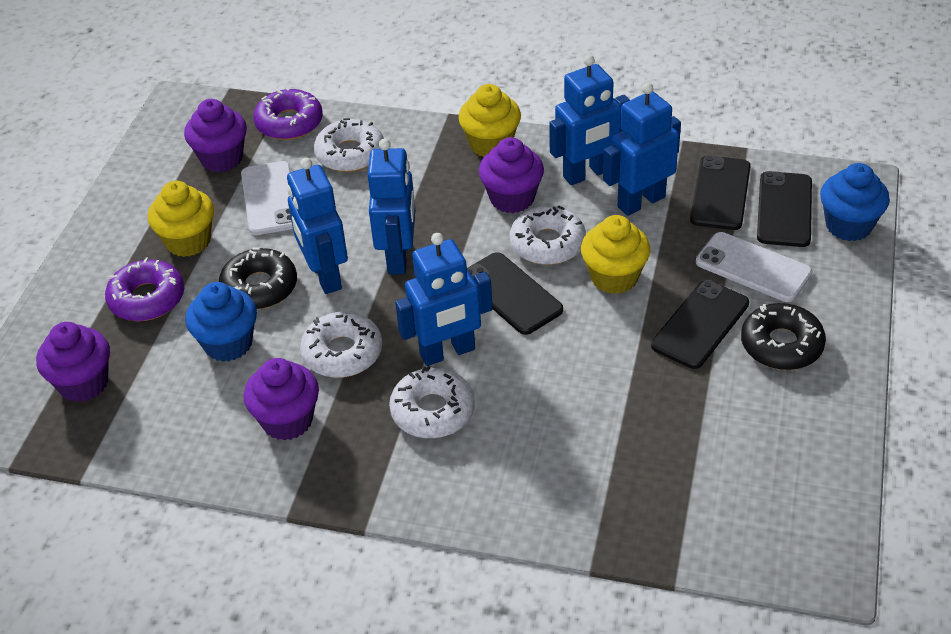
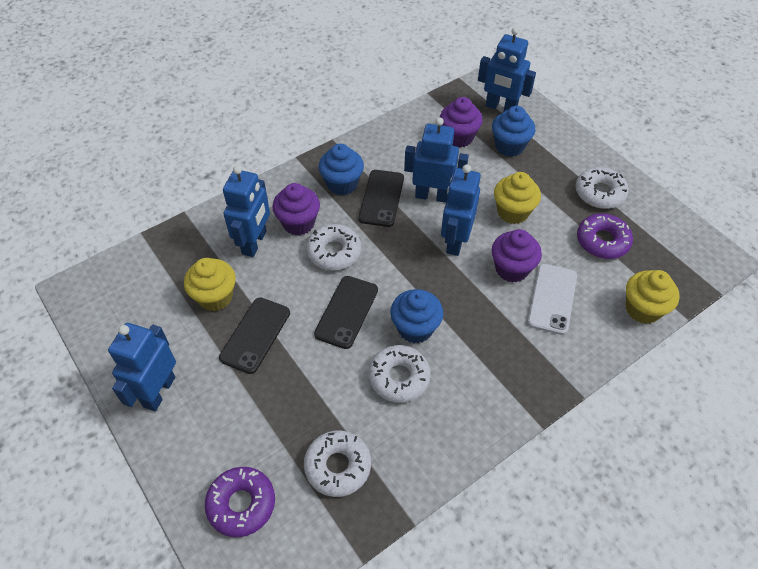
black donut: [219,247,297,309] [741,303,826,370] = 2 -> none = 0
black phone: [467,252,563,335] [651,280,749,369] [690,155,751,230] [757,171,812,247] = 4 -> [219,297,290,374] [314,276,378,349] [359,170,404,227] = 3
blue cupcake: [185,282,257,362] [820,163,890,241] = 2 -> [319,144,364,195] [390,289,443,343] [492,106,535,157] = 3
purple cupcake: [36,322,110,402] [184,99,247,172] [243,358,319,440] [479,137,544,213] = 4 -> [272,183,320,235] [440,97,483,148] [492,229,542,283] = 3
white phone: [241,161,293,235] [696,232,812,302] = 2 -> [527,264,577,335] = 1

